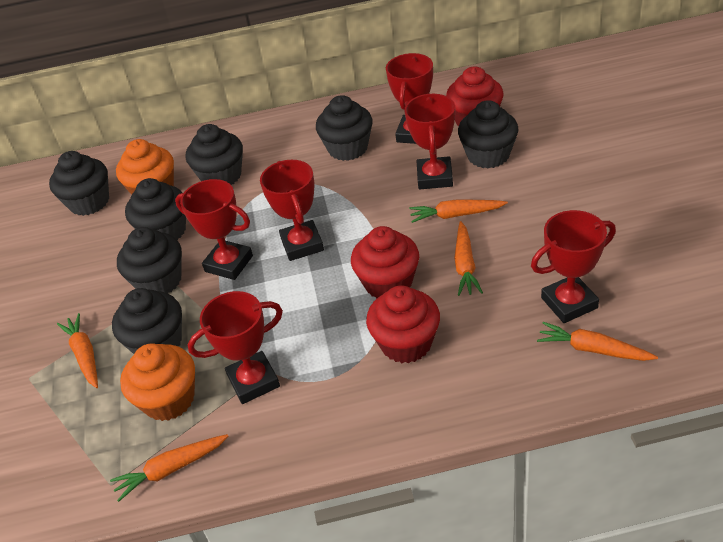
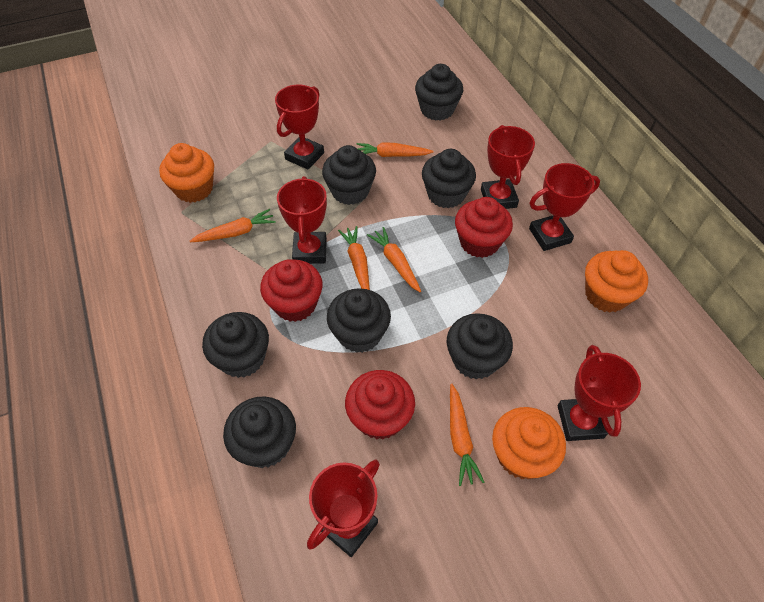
orange cupcake: [116,139,174,195] [120,343,195,421] = 2 -> [159,143,214,203] [492,407,566,479] [585,250,648,312] = 3

